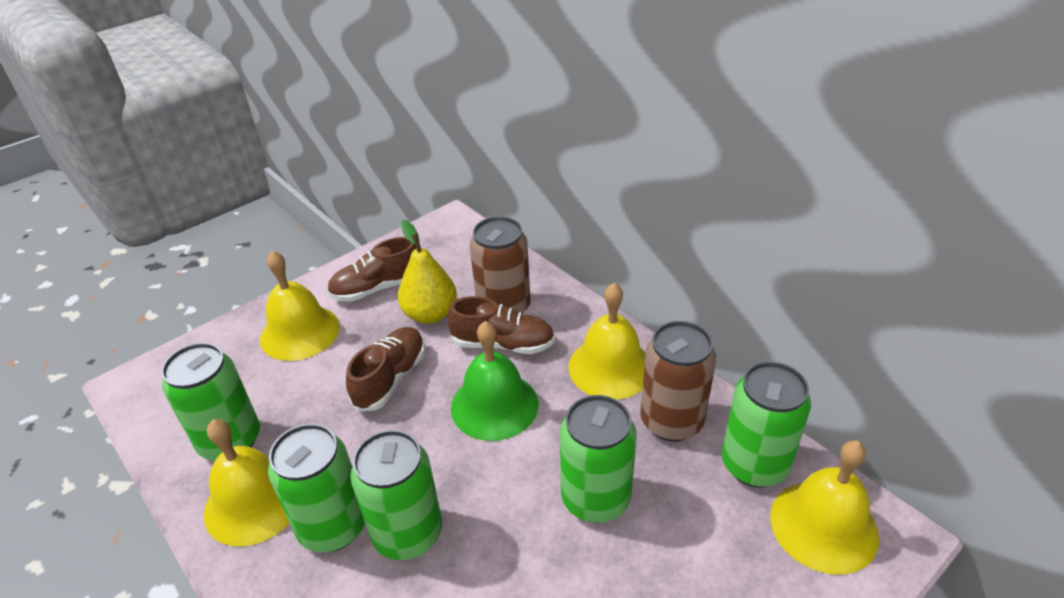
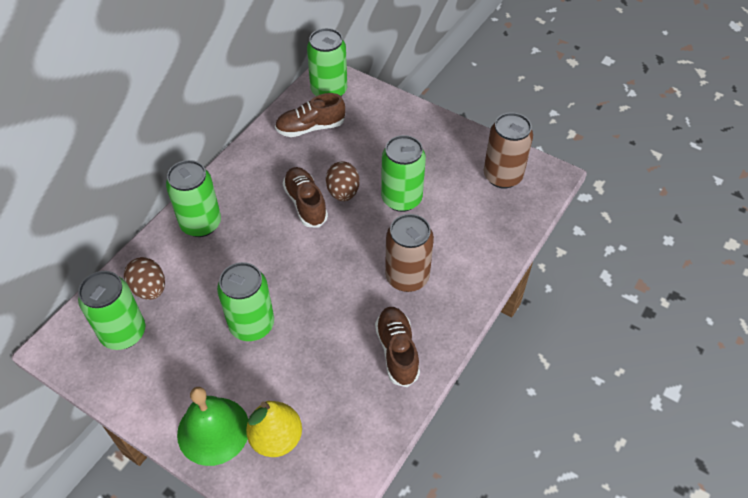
brown egg: none = 0 -> [124,257,165,300] [326,161,360,201] = 2
yellow bell: [204,419,290,546] [260,251,340,361] [568,283,646,400] [770,440,879,575] = 4 -> none = 0

